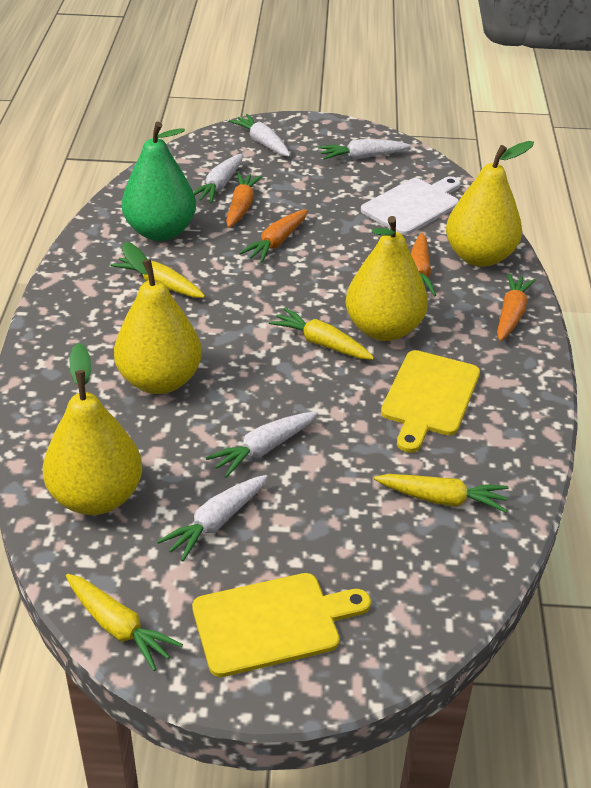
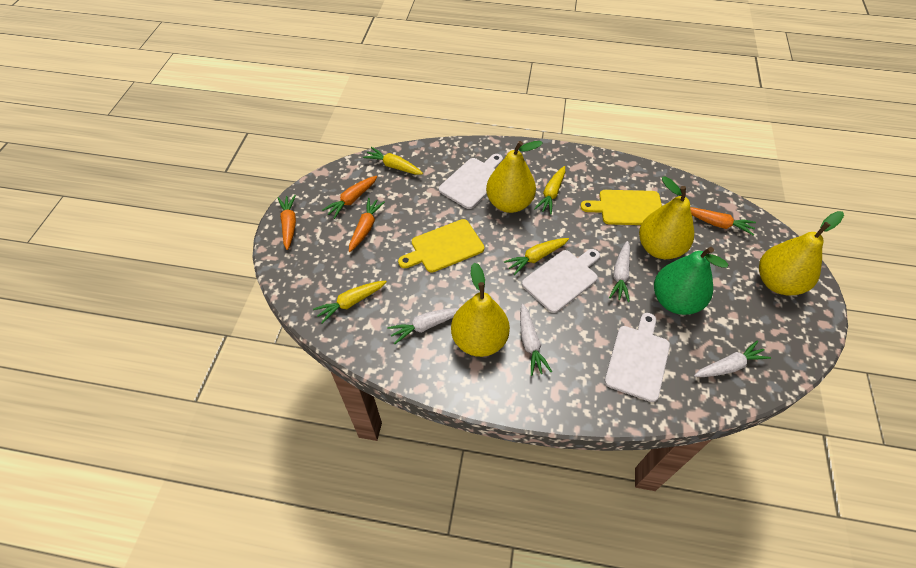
white carrot: [157,475,268,561] [193,154,243,203] [206,412,318,478] [228,114,290,157] [318,139,411,160] = 5 -> [387,308,459,344] [520,304,552,376] [609,241,630,302] [694,340,771,377] = 4
white cutting board: [361,176,460,235] = 1 -> [439,154,503,209] [522,249,600,313] [605,313,670,402] = 3

